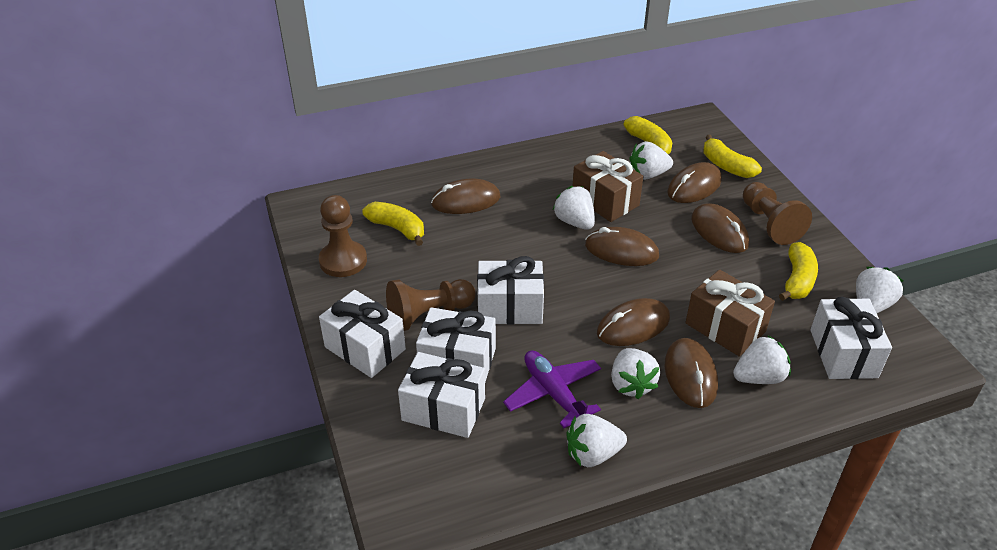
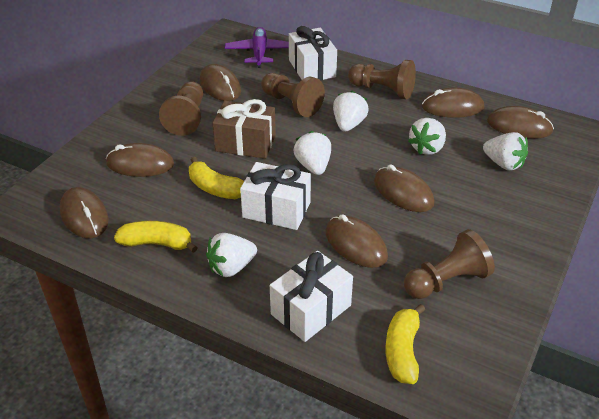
brown gift: [573,151,643,222] [685,270,775,357] = 2 -> [213,99,276,159] = 1
brown mouse: [431,179,500,214] [585,227,659,266] [597,298,670,346] [665,338,718,408] [667,162,722,203] [691,203,749,253] = 6 -> [60,187,108,238] [106,143,174,177] [200,64,241,101] [325,214,388,268] [374,164,434,212] [422,88,484,118] [487,106,554,139] = 7
brown pawn: [319,195,367,277] [386,279,476,331] [743,182,812,245] = 3 -> [159,81,203,136] [261,73,325,117] [348,60,416,99] [404,229,495,299] = 4
white gift: [319,290,406,378] [398,352,485,438] [416,307,496,382] [477,256,544,325] [810,297,892,379] = 5 -> [240,162,311,230] [270,251,353,342] [289,26,337,81] = 3
white strawberry: [553,186,595,230] [567,414,627,467] [611,348,660,399] [629,141,673,180] [733,335,791,384] [856,267,903,313] = 6 -> [206,233,257,277] [294,131,331,175] [333,91,369,131] [408,118,446,155] [483,132,528,171] = 5
yellow banana: [362,202,424,246] [624,116,673,154] [704,135,762,178] [779,242,818,301] = 4 -> [114,221,198,253] [189,157,244,199] [385,304,425,384] = 3

